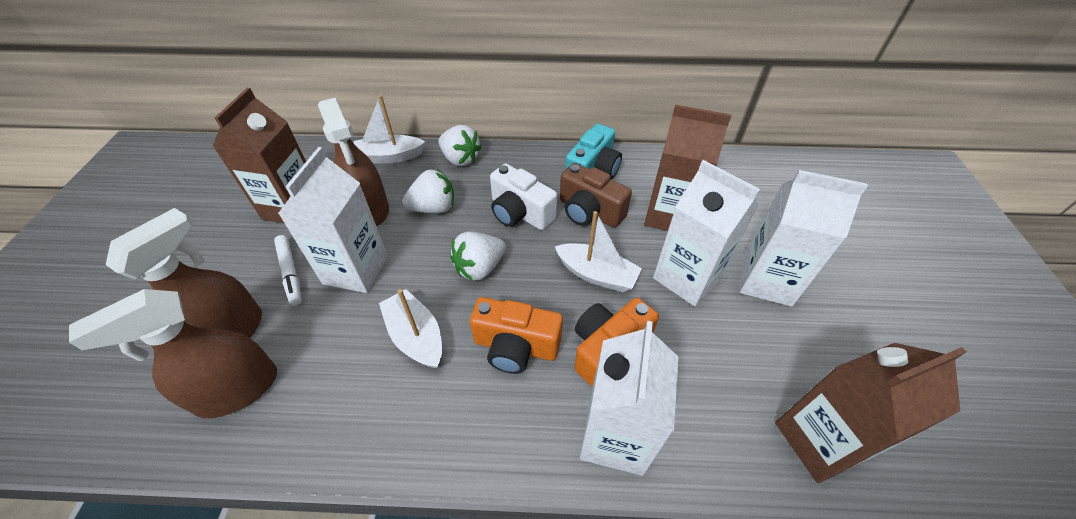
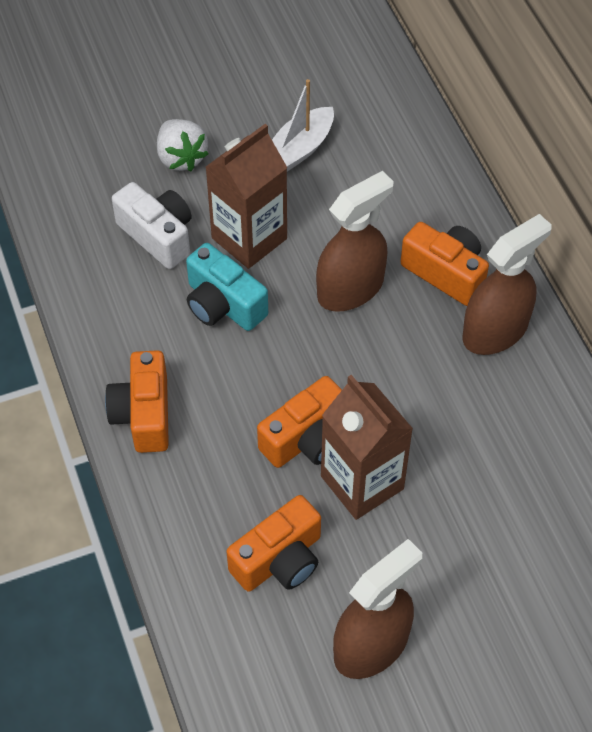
brown camera: [560,163,632,228] = 1 -> none = 0
brown carton: [213,88,306,223] [644,104,731,231] [775,343,967,483] = 3 -> [206,124,287,269] [321,375,413,520] = 2
orange camera: [470,297,563,374] [574,298,659,387] = 2 -> [105,350,169,453] [226,495,321,592] [257,376,342,468] [401,222,489,306] = 4
white boat: [354,95,425,164] [379,289,442,369] [555,211,642,292] = 3 -> [272,79,334,172] = 1
white carton: [278,147,388,293] [580,321,679,475] [653,160,760,306] [740,170,868,306] = 4 -> none = 0
white marker: [274,235,302,306] = 1 -> none = 0
white strawberry: [402,169,454,213] [439,125,482,166] [450,232,506,281] = 3 -> [157,119,208,171] = 1

